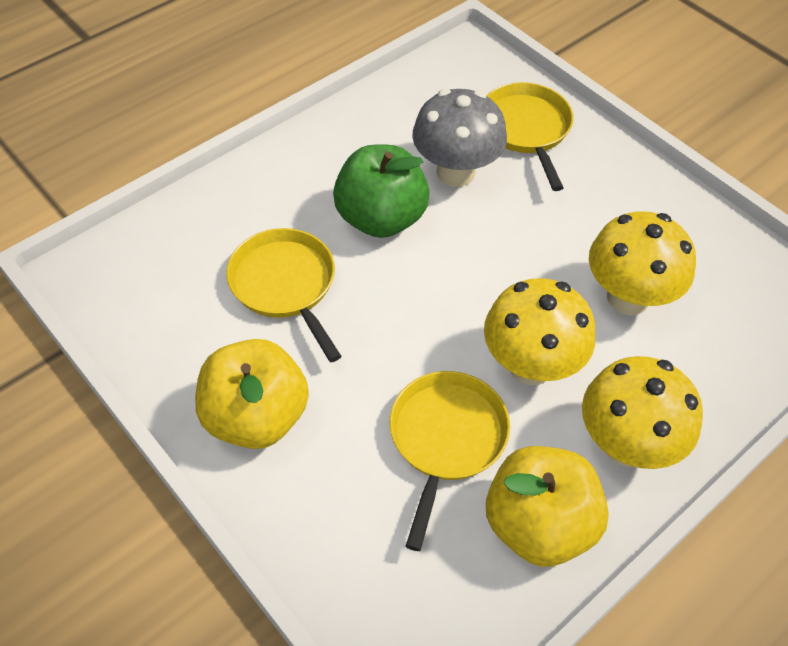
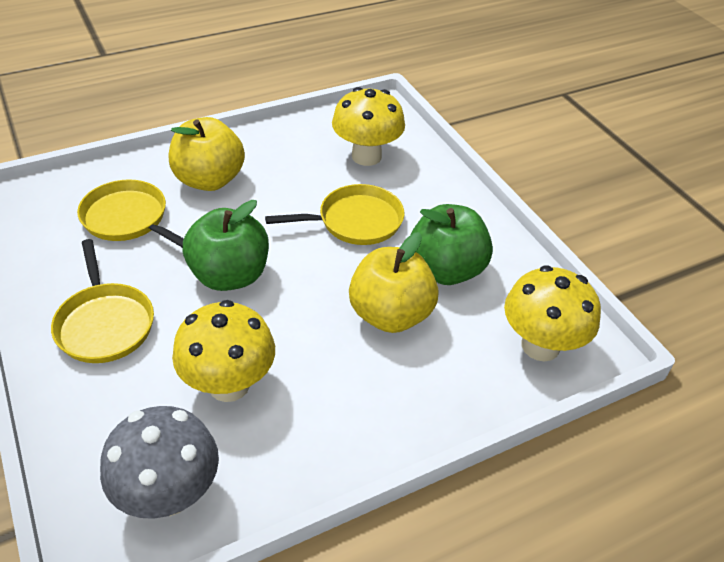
green apple: [333,145,430,238] = 1 -> [183,200,269,291] [411,204,493,285] = 2

